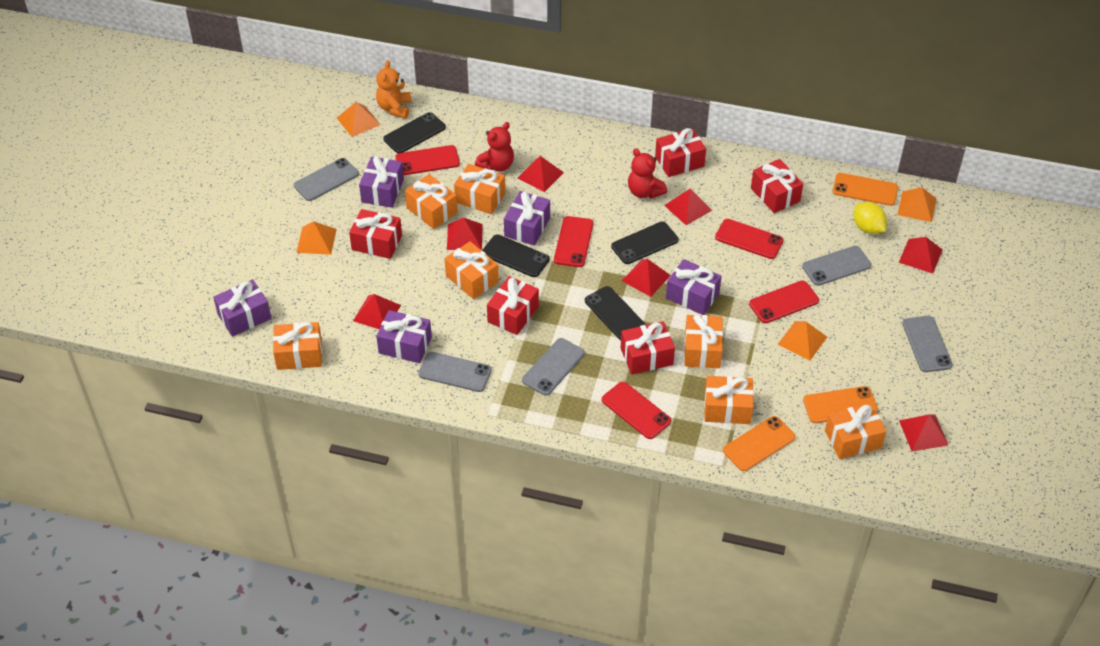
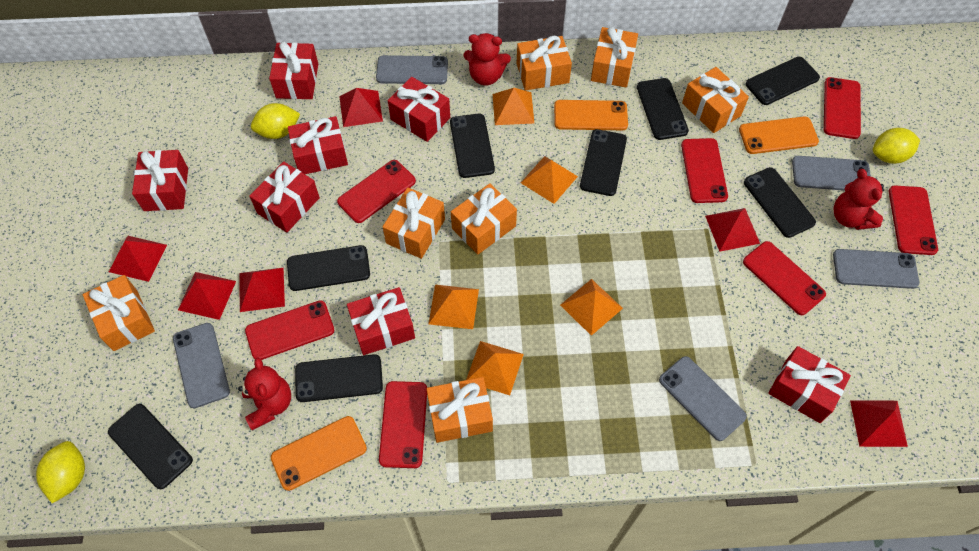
black phone: [383,112,446,153] [482,234,550,277] [585,286,646,340] [611,222,679,264] = 4 -> [108,404,193,489] [287,245,370,291] [295,354,383,402] [450,113,495,178] [580,129,627,196] [637,78,689,140] [744,167,816,238] [745,57,820,105] = 8
orange pyramid: [296,221,337,255] [337,102,381,137] [778,321,827,361] [897,187,937,222] = 4 -> [429,285,479,329] [466,341,524,395] [493,88,534,125] [521,156,578,204] [560,279,623,336] = 5
orange teddy bear: [376,61,412,119] = 1 -> none = 0
purple gift: [213,279,272,337] [359,156,404,208] [376,310,432,363] [504,191,550,246] [666,259,722,315] = 5 -> none = 0
red gift: [349,209,402,259] [487,276,539,335] [621,321,675,374] [655,128,706,177] [751,159,803,213] = 5 -> [132,150,188,211] [249,161,320,233] [269,42,318,99] [288,116,348,174] [347,287,415,355] [388,77,450,142] [768,346,851,423] = 7
red phone: [396,145,460,175] [554,216,594,267] [601,382,671,439] [715,219,784,259] [749,280,819,323] = 5 -> [245,300,334,360] [337,160,416,223] [379,381,427,468] [681,138,728,203] [743,241,826,315] [824,77,861,139] [889,186,938,255] = 7
red pyramid: [353,294,401,329] [447,218,483,250] [517,156,564,192] [622,259,671,297] [664,189,712,225] [899,237,942,274] [899,414,948,451] = 7 -> [109,236,167,282] [178,272,236,320] [239,268,285,312] [339,88,383,127] [705,208,760,252] [850,400,908,447] = 6
red teddy bear: [475,122,514,172] [628,148,667,199] = 2 -> [238,357,291,430] [464,33,511,86] [833,169,884,230] = 3
yellow lemon: [854,202,887,234] = 1 -> [36,441,85,503] [251,103,300,139] [873,128,920,164] = 3

